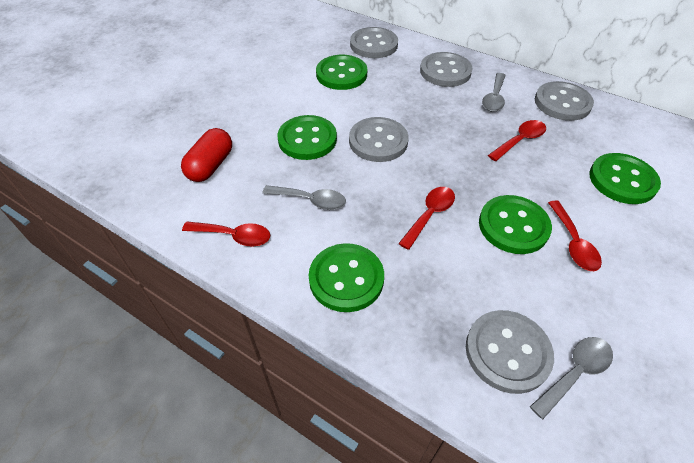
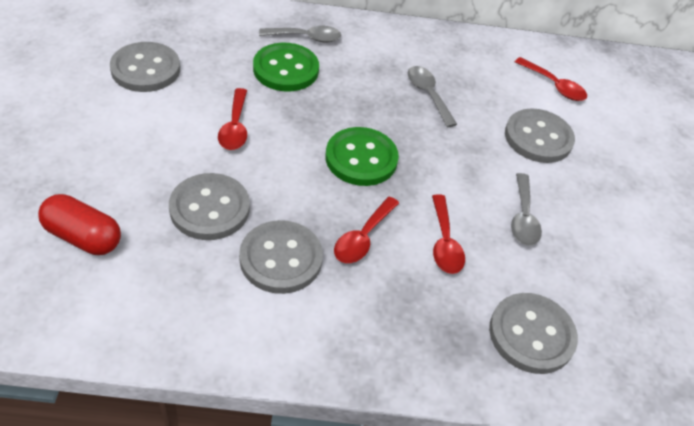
green button: [277,115,337,160] [309,243,384,312] [316,55,367,90] [479,195,552,254] [589,153,661,204] = 5 -> [253,43,319,91] [325,127,399,186] = 2

